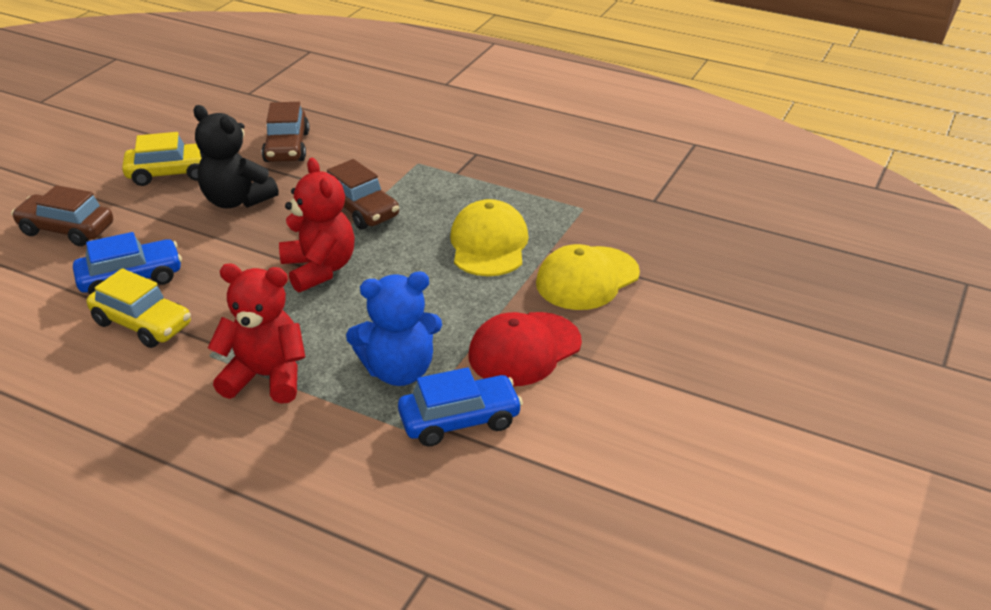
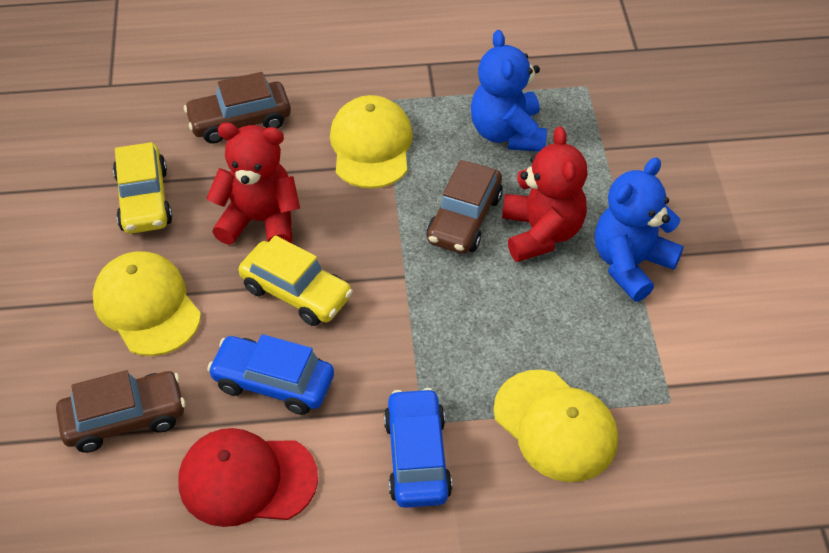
black teddy bear: [193,105,279,208] = 1 -> none = 0
blue teddy bear: [346,272,442,386] = 1 -> [471,30,547,152] [595,157,684,301] = 2
yellow cap: [450,199,529,276] [536,244,640,310] = 2 -> [93,251,201,356] [330,95,413,189] [494,370,618,482] = 3

